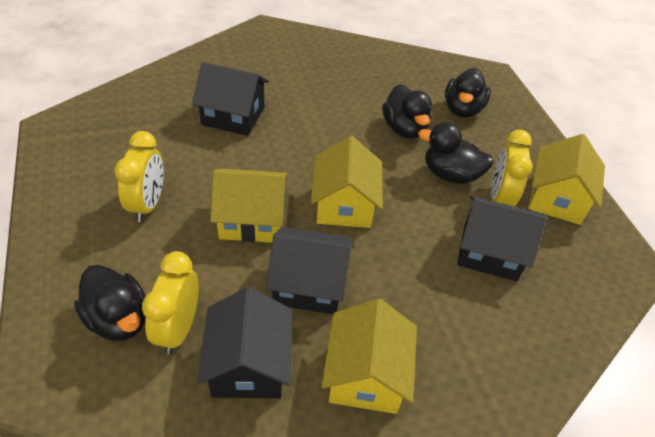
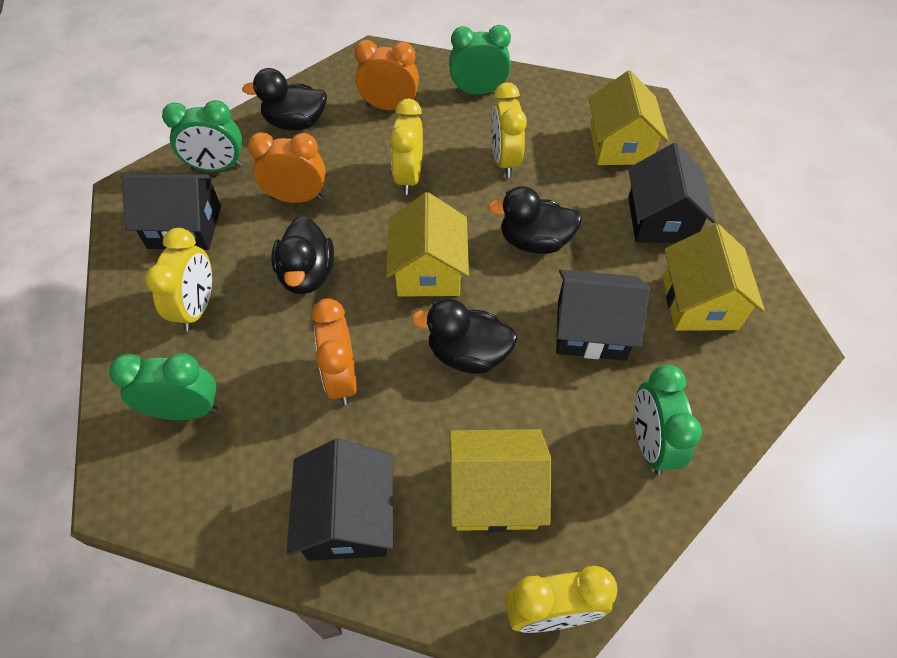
green clock: none = 0 -> [109,353,218,420] [162,100,243,171] [449,25,511,95] [634,365,702,475] = 4
orange clock: none = 0 -> [248,132,326,203] [311,298,357,405] [354,40,419,110] = 3
yellow clock: [114,131,164,222] [142,251,199,354] [491,130,533,207] = 3 -> [145,228,212,331] [390,99,423,195] [491,82,527,178] [505,566,618,633] = 4

